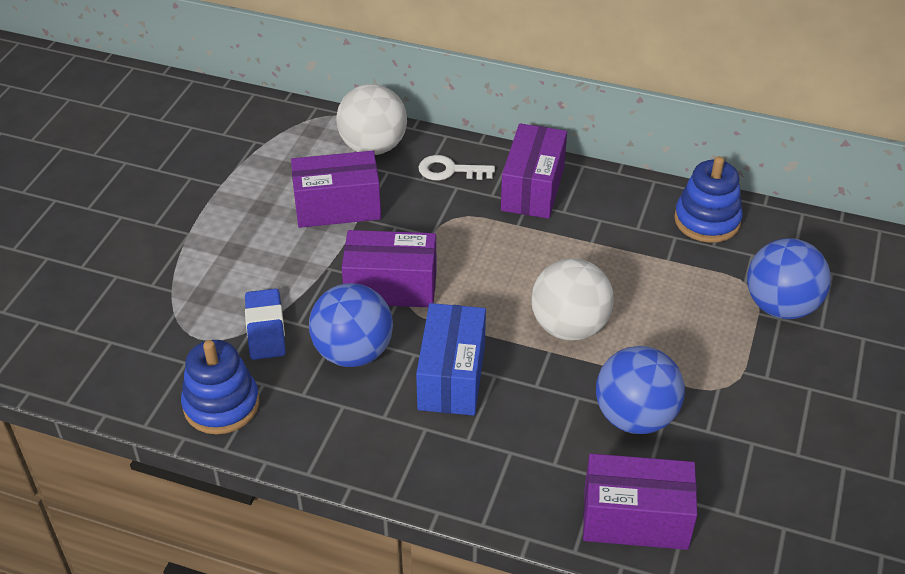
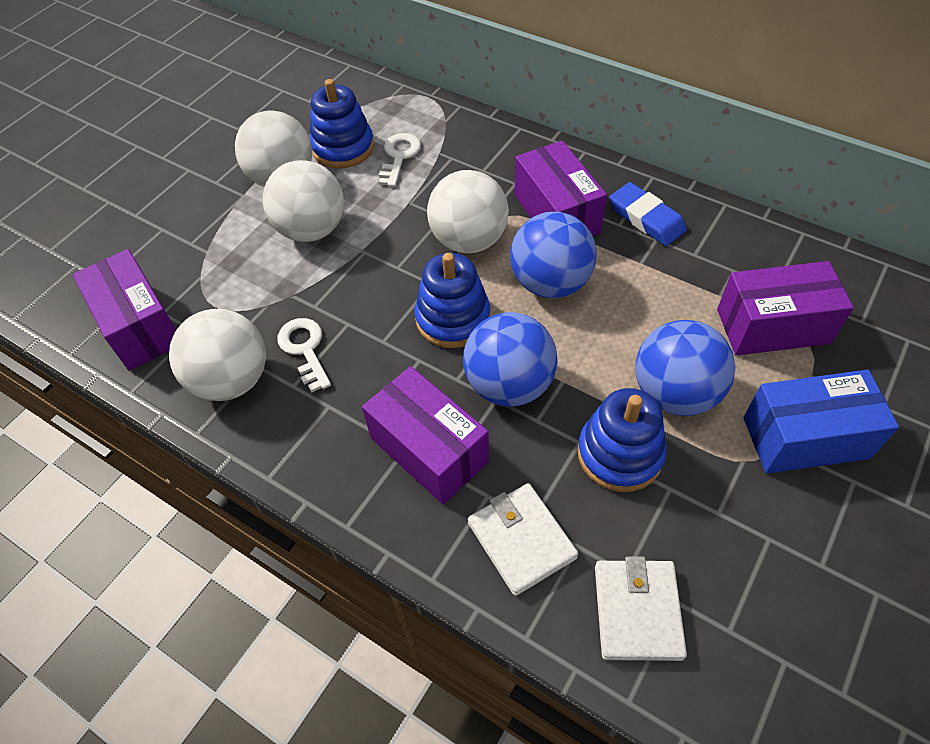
blue stacking toy: [181,340,259,434] [674,156,743,243] = 2 -> [310,79,374,169] [414,253,490,348] [577,388,667,492] = 3
white ball: [336,84,407,155] [531,258,614,341] = 2 -> [169,309,266,401] [235,110,312,187] [263,160,344,242] [427,170,509,253] = 4
white key: [418,155,495,180] = 1 -> [277,318,331,393] [379,133,421,187] = 2
white wallet: none = 0 -> [468,483,578,596] [595,557,687,661] = 2

